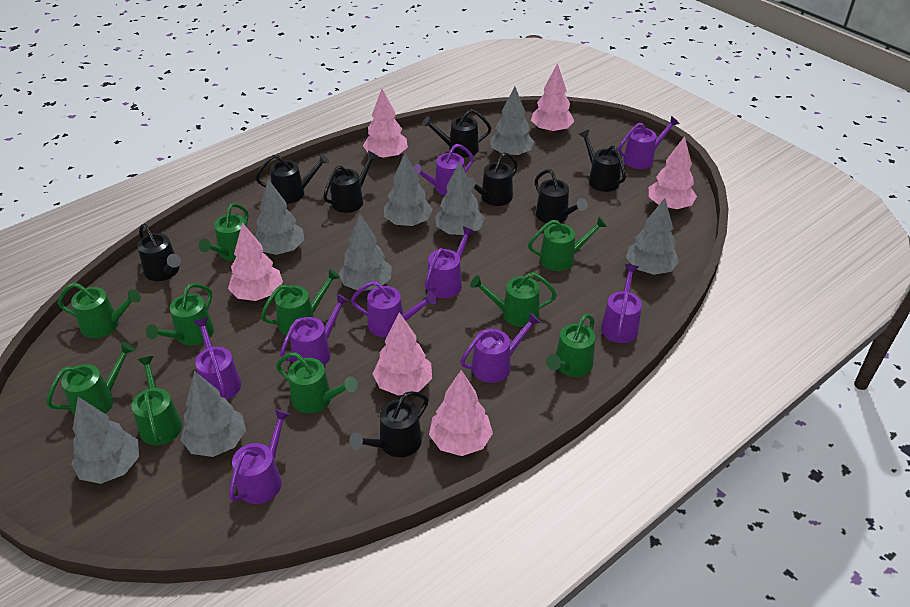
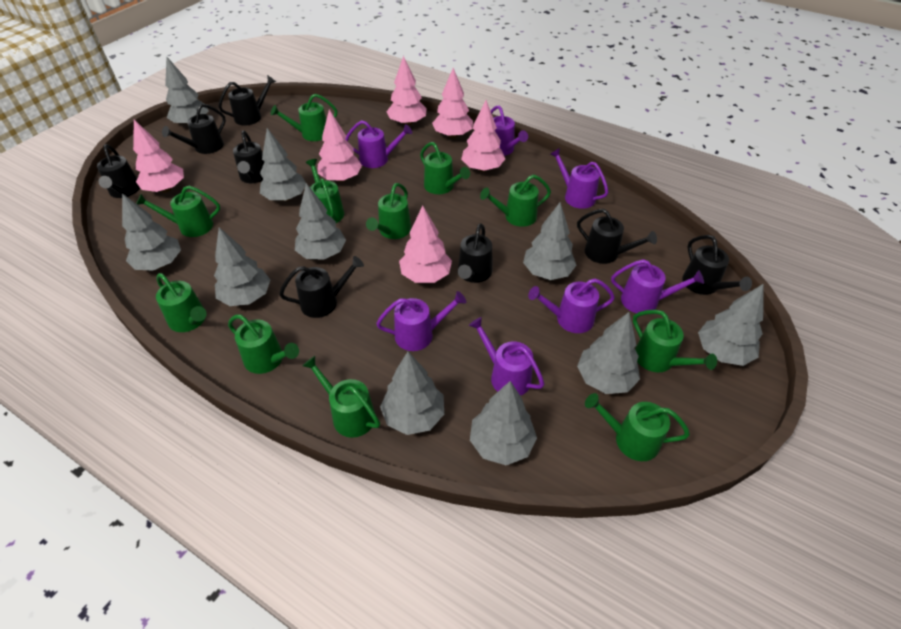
green watering can: [46,342,135,416] [58,283,141,338] [131,356,182,445] [146,283,214,346] [199,203,249,261] [261,269,340,335] [276,352,358,413] [470,272,557,327] [528,216,607,271] [546,314,595,377] = 10 -> [136,186,220,237] [156,273,207,332] [228,315,299,374] [271,94,337,141] [302,356,380,438] [306,159,344,223] [366,183,411,239] [420,142,470,194] [480,175,551,227] [585,393,690,461] [633,310,717,372] = 11
grey tree: [71,397,139,484] [181,371,246,457] [255,179,304,255] [339,214,392,291] [384,153,433,226] [435,161,484,235] [490,87,535,157] [626,198,679,275] = 8 -> [122,193,181,271] [165,57,209,125] [214,227,270,306] [260,128,306,201] [295,183,346,260] [380,352,444,435] [470,381,537,465] [523,202,576,280] [577,312,640,394] [698,284,764,366] = 10
purple watering can: [194,318,241,400] [229,409,291,504] [280,294,349,365] [351,281,437,337] [413,144,474,195] [425,226,475,298] [460,313,541,383] [601,264,642,343] [618,116,680,169] = 9 -> [345,120,412,168] [376,291,466,351] [469,317,544,396] [491,105,528,156] [528,279,615,333] [550,148,608,209] [611,259,704,313] = 7

